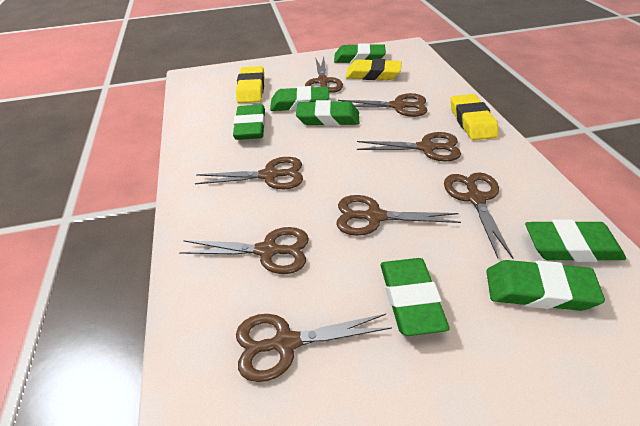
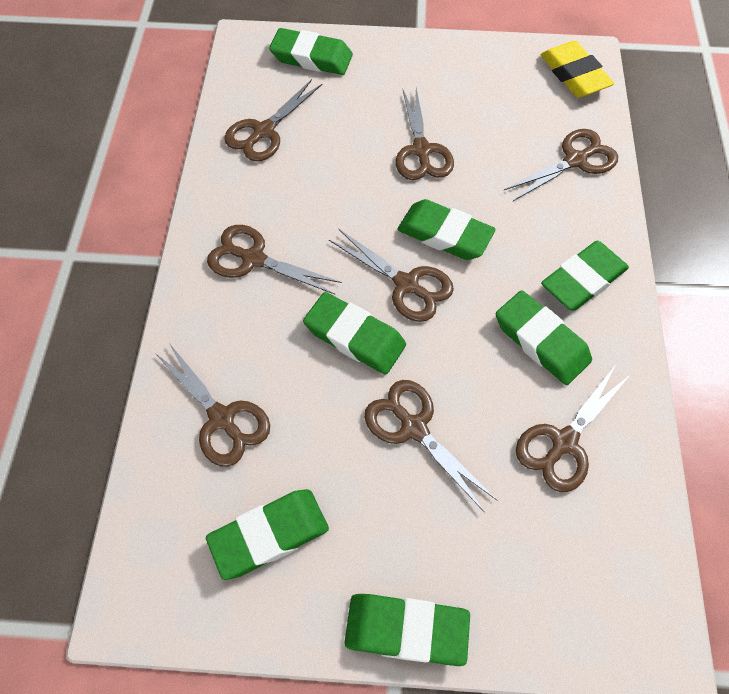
yellow eraser: [236,66,264,103] [346,59,401,80] [451,94,499,140] = 3 -> [541,41,614,97] = 1

